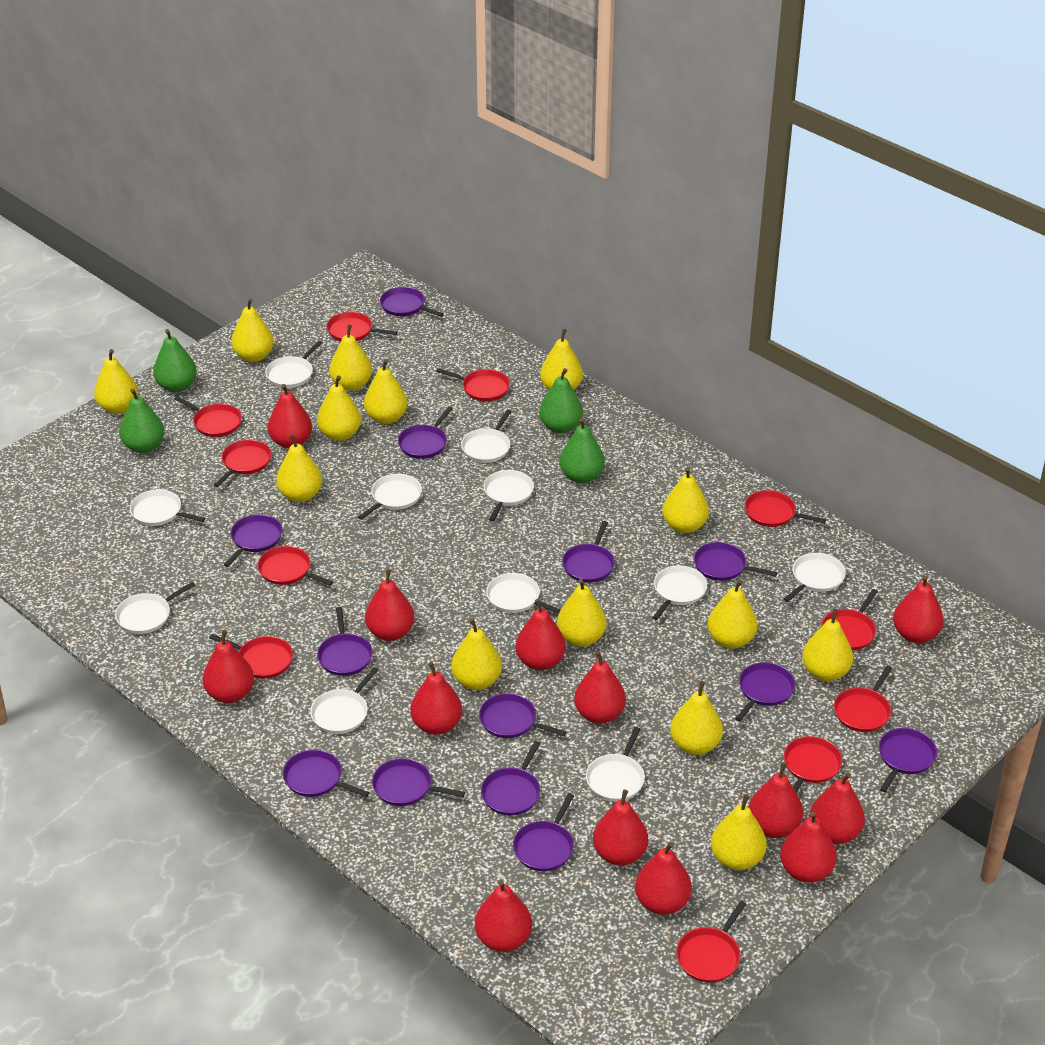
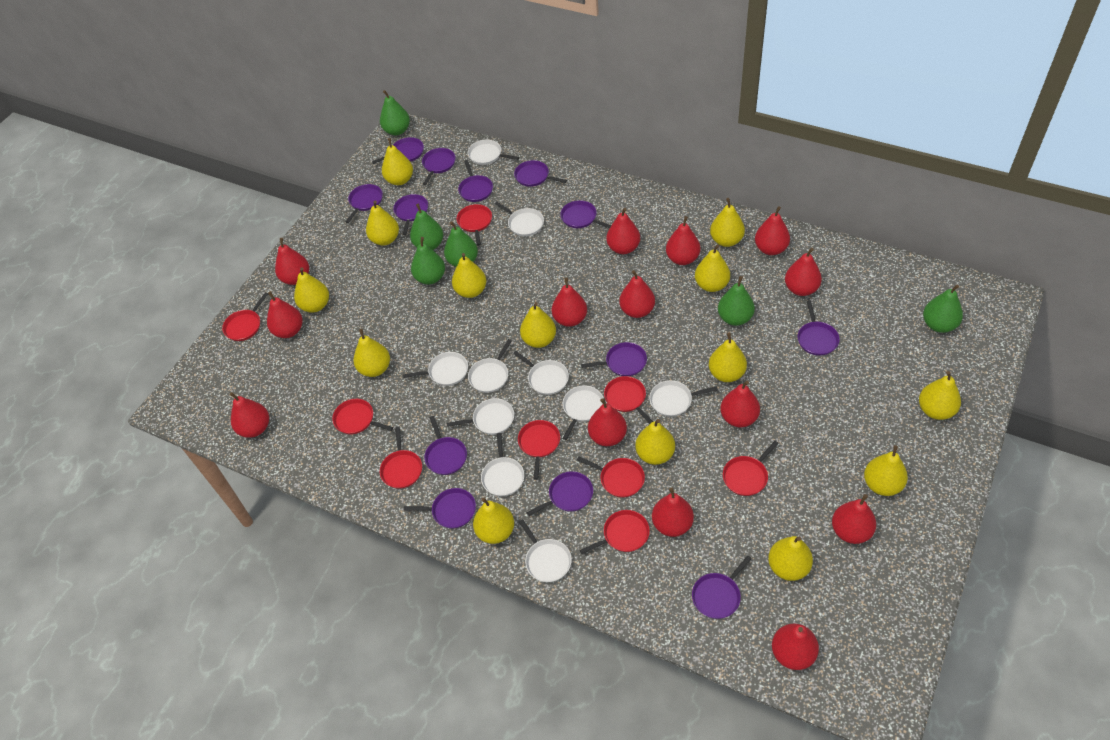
green pear: [119,389,165,453] [153,329,197,392] [539,368,583,433] [559,418,605,483] = 4 -> [380,90,410,135] [410,203,443,250] [411,237,445,284] [444,221,478,267] [718,276,755,326] [923,285,963,333] = 6
red pan: [175,396,242,437] [209,634,293,679] [214,440,271,487] [258,546,333,586] [327,312,398,341] [436,368,510,401] [676,901,746,983] [745,490,826,527] [784,736,842,793] [821,589,878,650] [834,666,892,732] = 11 -> [222,292,268,341] [332,399,393,434] [380,427,422,489] [457,204,492,246] [518,420,560,480] [577,457,645,498] [580,510,650,554] [604,376,653,424] [723,441,779,496] = 9
red pear: [203,630,254,703] [268,384,312,448] [365,569,414,641] [410,662,462,735] [475,880,532,952] [516,599,566,670] [574,651,626,724] [593,789,648,865] [635,842,692,915] [749,763,803,838] [780,811,837,883] [809,773,865,844] [893,575,944,643] = 13 -> [229,392,269,438] [267,291,303,338] [275,238,309,285] [552,278,587,327] [588,398,627,446] [607,208,640,254] [619,270,655,318] [652,487,694,537] [666,216,700,265] [720,381,760,427] [755,206,790,255] [772,623,819,670] [785,248,822,296] [832,494,876,544] = 14
white pan: [115,582,196,634] [130,489,205,526] [265,341,323,388] [310,667,378,734] [358,474,422,520] [461,409,512,463] [484,470,534,521] [486,573,561,614] [586,727,645,801] [652,565,707,620] [784,553,846,602] = 11 -> [403,352,468,386] [447,398,514,435] [468,139,519,165] [468,339,512,393] [481,433,524,496] [495,201,544,236] [513,351,569,395] [519,519,572,582] [563,385,604,440] [649,380,718,417] = 10

